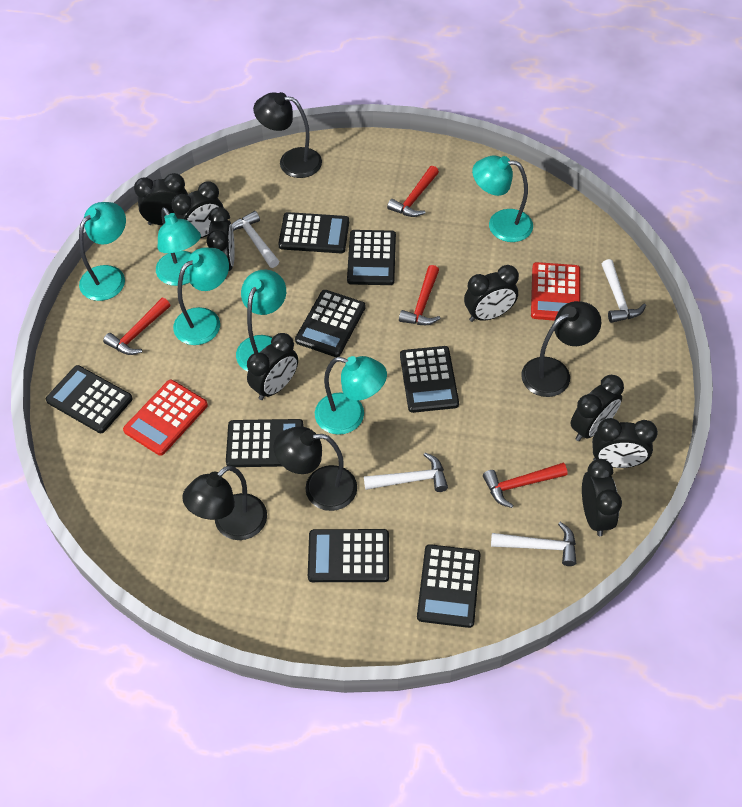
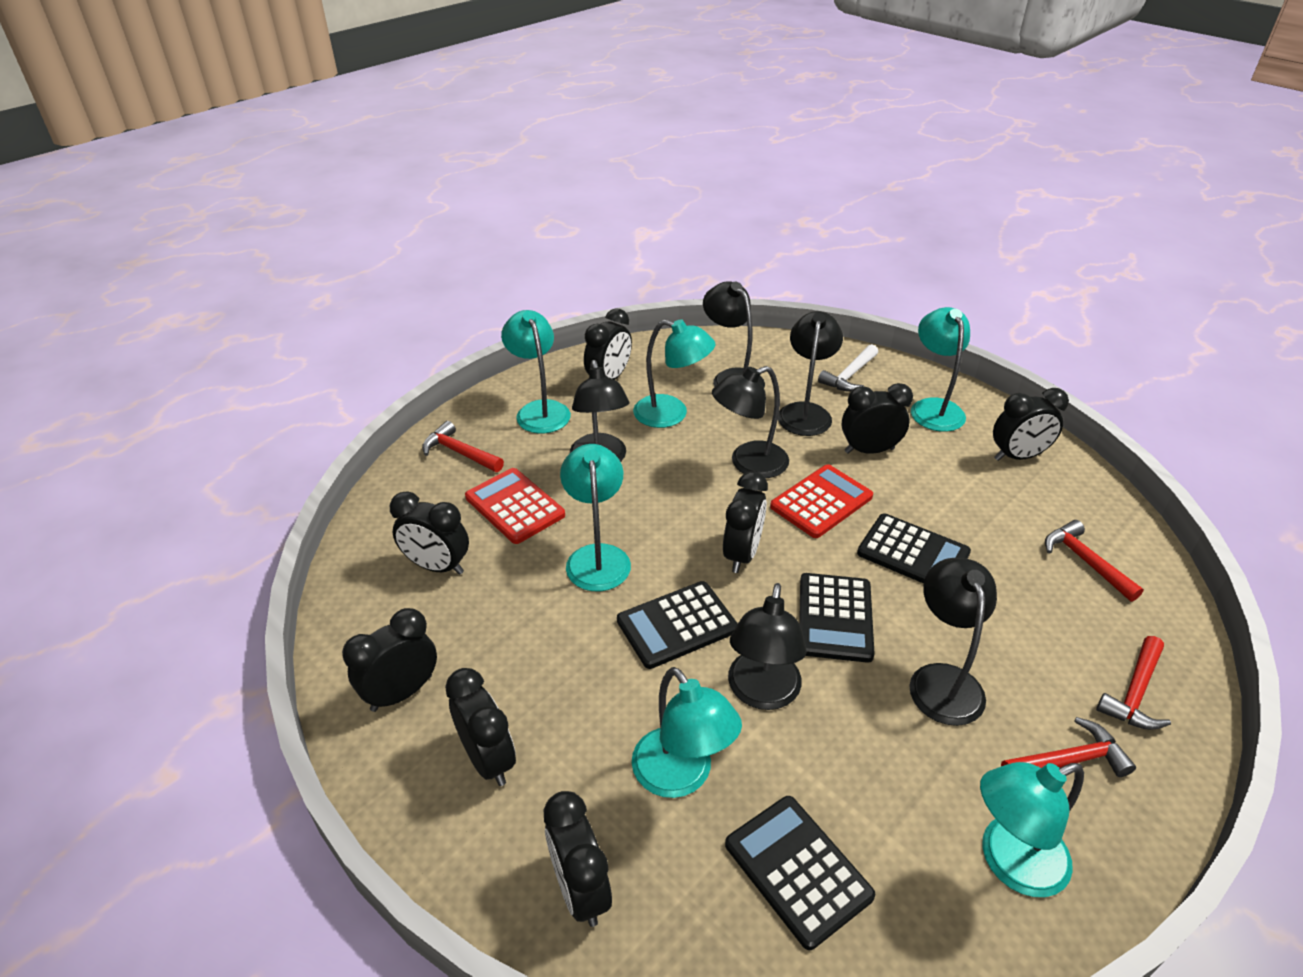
black calculator: [46,365,133,433] [226,419,304,467] [278,212,349,253] [295,290,366,357] [308,529,389,582] [347,230,396,285] [400,346,459,413] [417,544,481,628] = 8 -> [617,581,738,669] [725,796,875,950] [799,573,875,663] [857,513,971,584] = 4
black lamp: [182,465,267,540] [253,92,322,178] [274,426,357,511] [521,301,602,397] = 4 -> [570,360,629,462] [703,281,765,388] [712,366,789,478] [728,583,807,710] [778,311,843,436] [909,558,997,726] = 6
white hammer: [232,211,279,268] [364,453,448,492] [491,522,576,566] [602,259,646,323] = 4 -> [818,344,878,392] = 1

